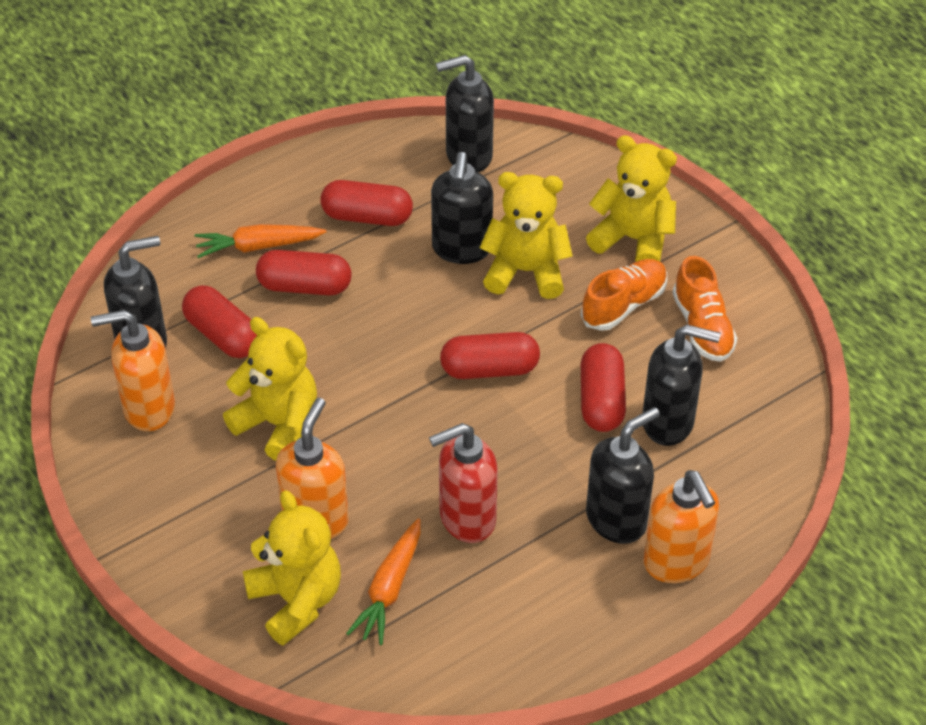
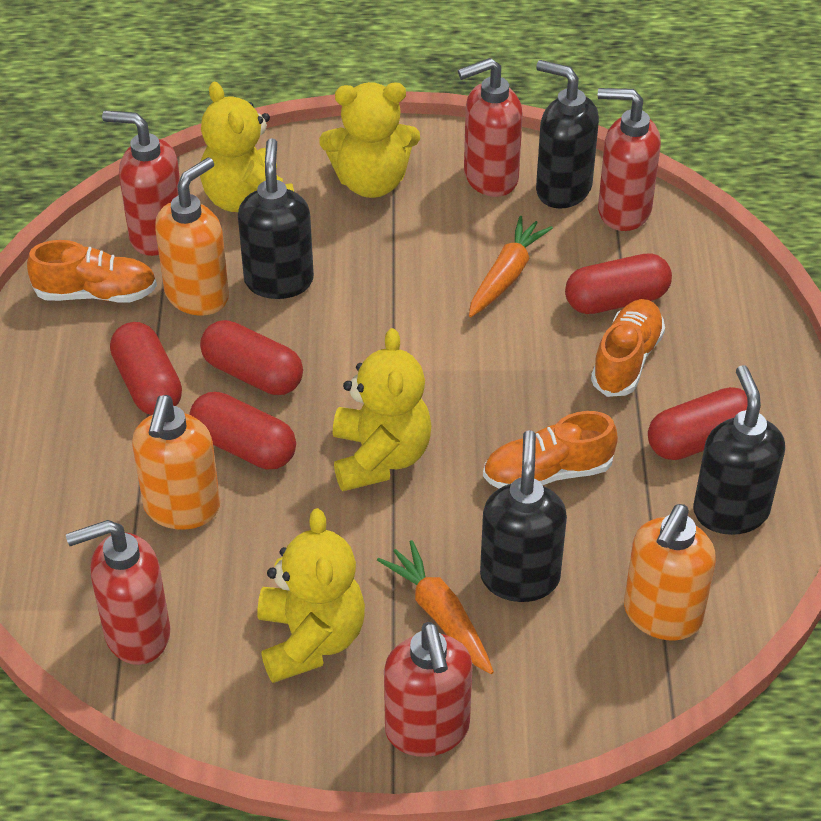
black soap dispenser: [104,236,167,348] [431,152,493,264] [436,55,494,172] [586,407,660,544] [642,325,721,446] = 5 -> [238,138,314,299] [480,430,567,602] [536,60,599,209] [693,365,785,535] = 4
orange shoe: [581,259,667,331] [672,256,737,362] = 2 -> [27,240,157,303] [483,411,618,489] [591,299,665,397] = 3
red soap dispenser: [429,423,498,543] = 1 -> [66,520,170,665] [102,111,180,256] [384,622,473,757] [458,58,523,197] [598,88,661,231] = 5

